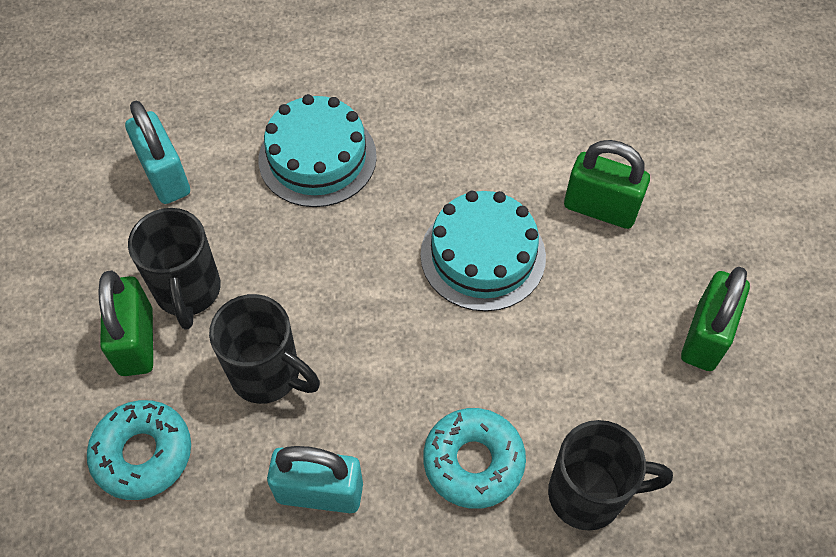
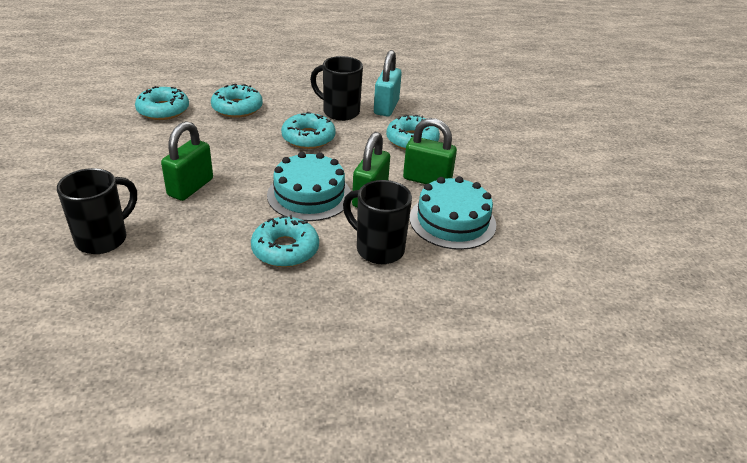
turquoise donut: [87,400,191,500] [423,408,526,509] = 2 -> [135,86,189,120] [211,84,263,118] [251,215,319,267] [281,112,336,149] [386,115,440,150] = 5
turquoise padlock: [125,101,190,204] [267,446,363,513] = 2 -> [374,50,402,116] = 1

